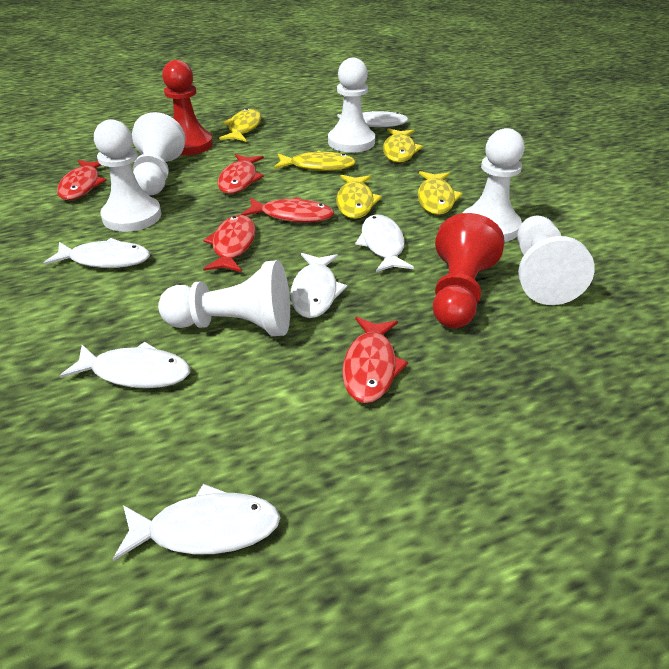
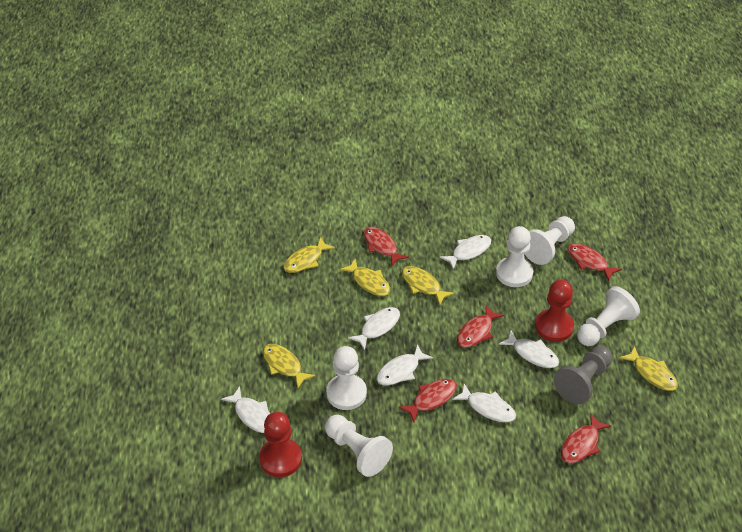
grey pawn: none = 0 -> [554,346,612,404] = 1
white pawn: [94,119,161,232] [132,112,185,195] [158,260,290,336] [328,58,375,153] [463,128,525,242] [517,216,595,305] = 6 -> [325,415,393,477] [326,346,367,410] [496,226,533,287] [525,216,575,265] [577,286,640,346] = 5

